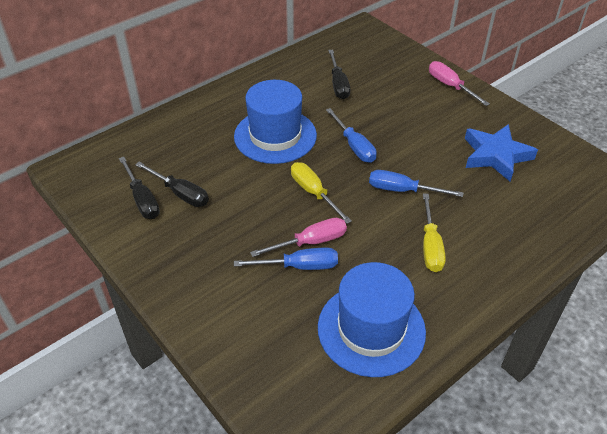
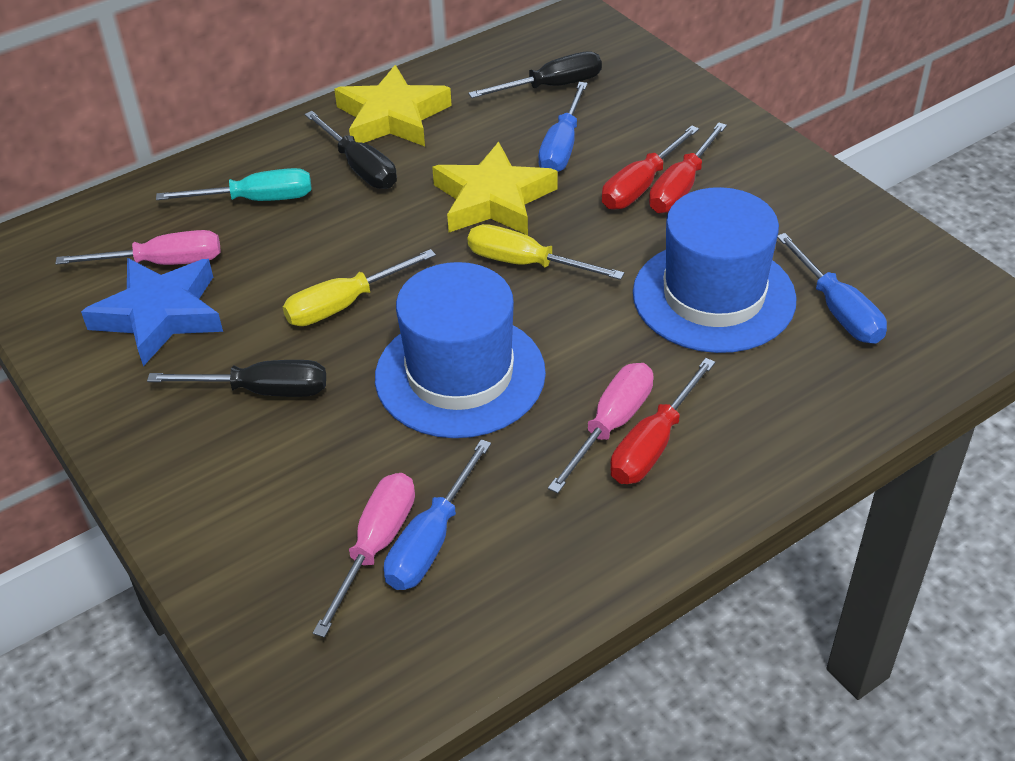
pink screwdriver: [250,218,347,257] [429,61,490,106] = 2 -> [55,230,221,265] [313,473,415,638] [548,363,654,493] = 3
red screwdriver: none = 0 -> [602,125,699,210] [610,358,715,484] [649,122,727,213] = 3
turquoise screwdriver: none = 0 -> [156,168,312,201] = 1
yellow star: none = 0 -> [334,65,452,146] [432,142,557,235] = 2

